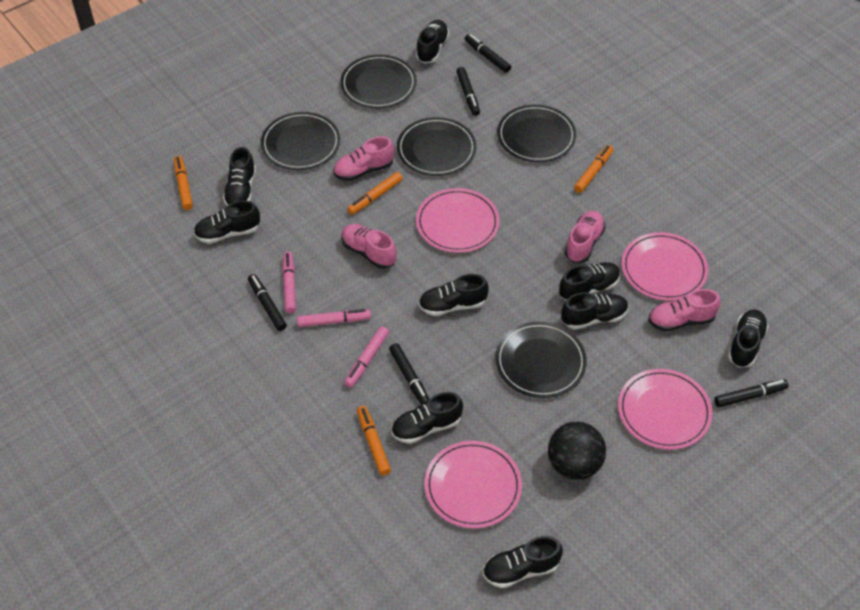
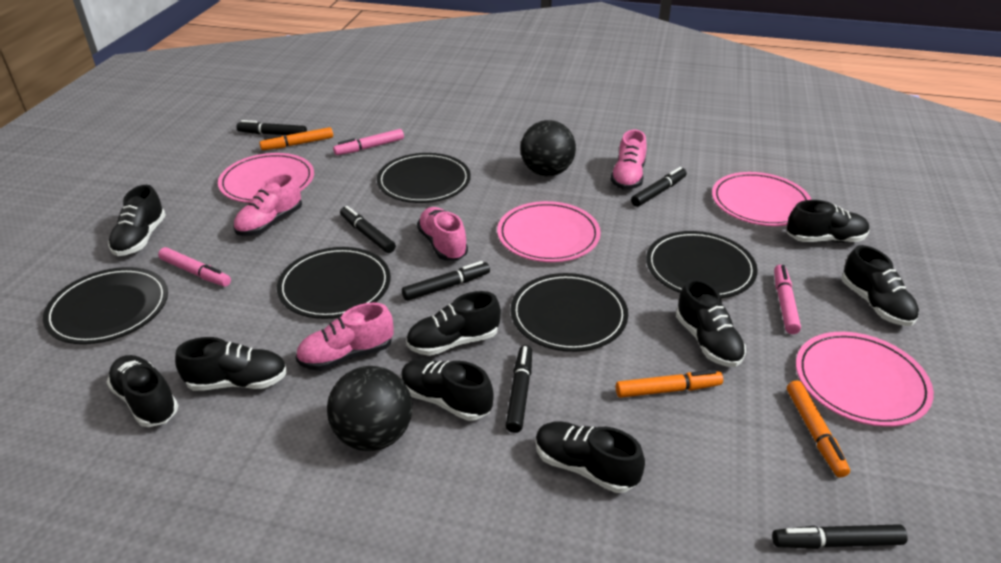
black ball: [548,422,606,480] = 1 -> [327,366,412,451] [520,120,576,176] = 2
black marker: [248,274,287,331] [389,343,429,404] [456,67,480,116] [465,34,511,73] [714,379,789,407] = 5 -> [236,120,307,135] [340,206,396,253] [402,261,490,301] [506,345,532,433] [631,167,687,207] [772,524,908,549] = 6
orange marker: [174,156,193,210] [347,172,403,215] [357,406,391,475] [574,145,613,193] = 4 -> [259,127,333,150] [616,370,723,398] [787,381,850,477] = 3

